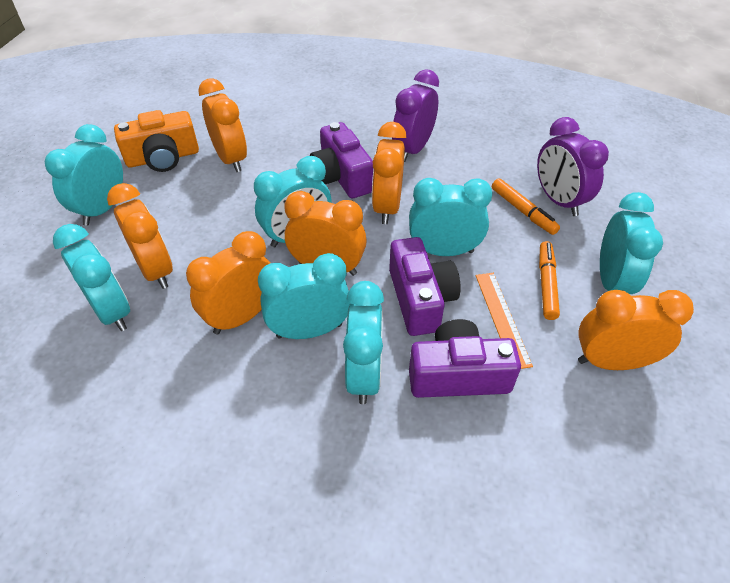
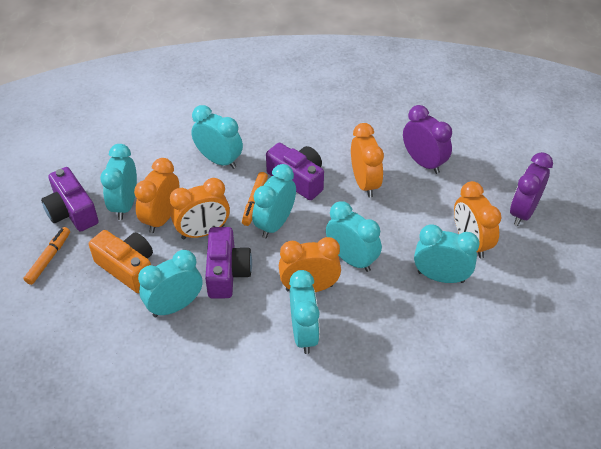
orange clock: [107,183,173,289] [186,231,271,335] [198,78,247,172] [284,191,367,276] [372,122,406,224] [578,290,694,370] = 6 -> [134,158,180,233] [170,178,230,239] [279,237,341,292] [351,123,384,198] [454,181,502,258] = 5
orange ruler: [476,273,533,369] = 1 -> none = 0

